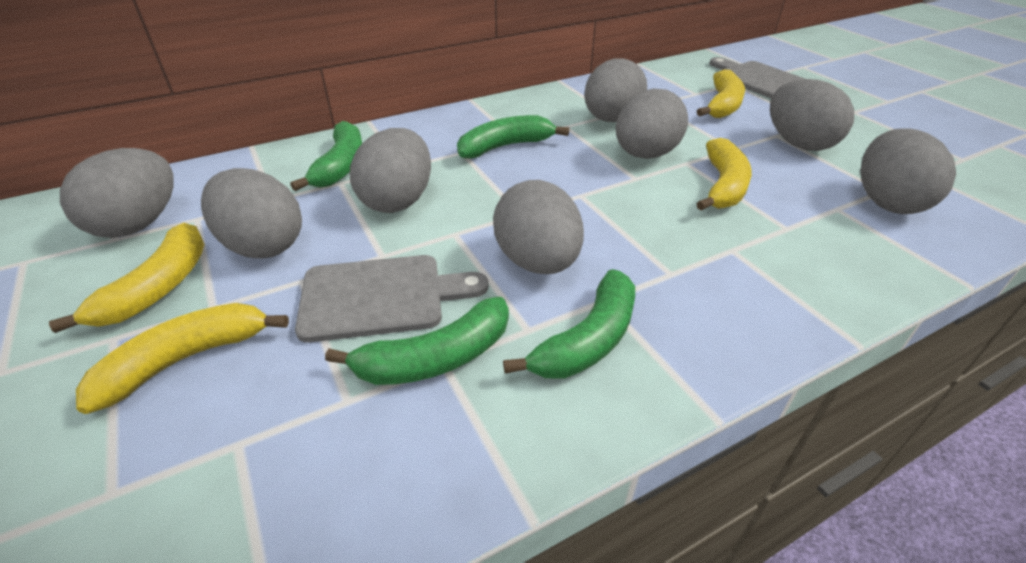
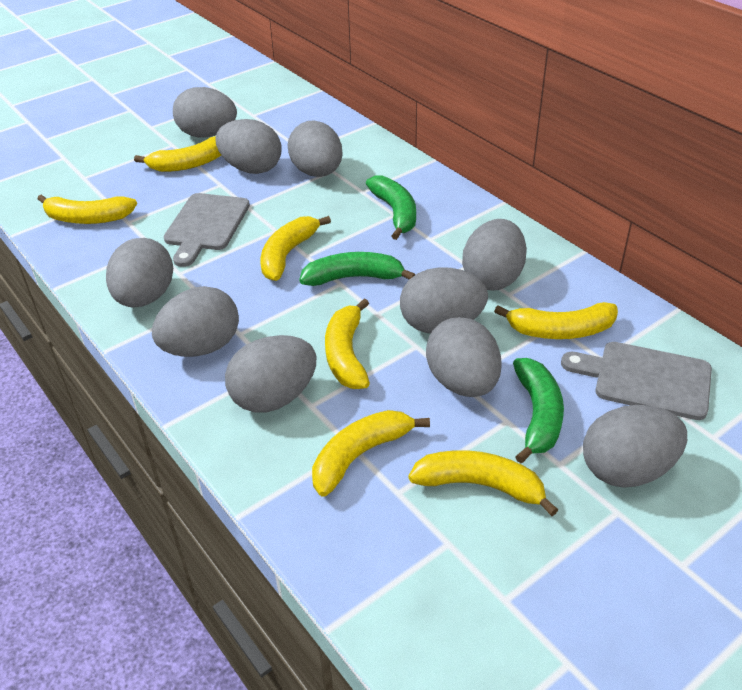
green banana: [291,121,362,191] [325,297,509,385] [457,115,569,159] [503,269,635,379] = 4 -> [299,252,416,286] [366,176,416,240] [513,358,564,463] = 3
grey egg: [60,148,174,238] [201,168,302,258] [350,128,431,213] [493,180,584,274] [584,58,647,122] [616,89,688,159] [770,79,854,151] [860,128,956,214] = 8 -> [106,238,173,307] [152,286,239,357] [173,87,237,137] [216,119,282,174] [225,335,316,413] [288,120,343,177] [400,267,488,334] [426,317,502,397] [462,219,527,291] [583,405,687,488] = 10
yellow banana: [49,223,205,333] [76,303,289,414] [696,138,752,211] [697,69,745,118] = 4 -> [38,195,137,224] [134,136,221,172] [261,216,331,281] [312,410,430,497] [325,299,370,389] [409,450,558,516] [494,302,618,339] = 7

